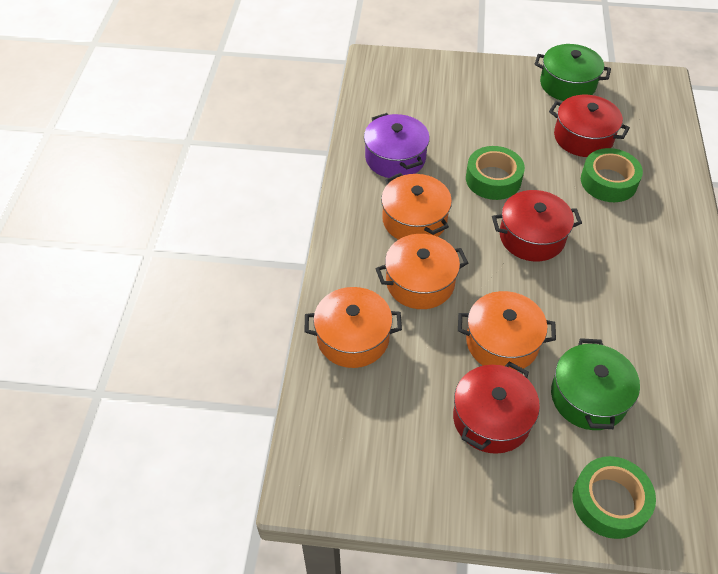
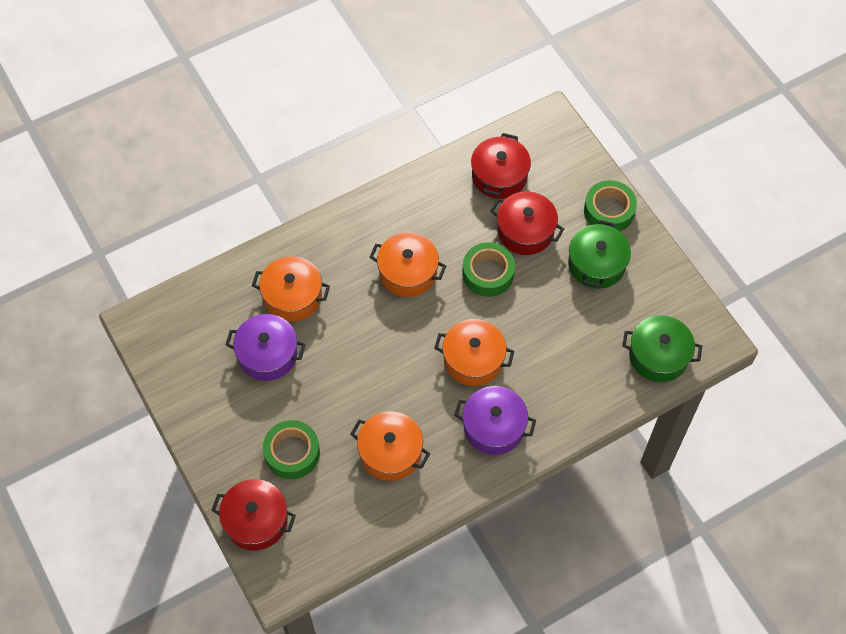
purple pot: [364,113,430,178] = 1 -> [226,314,306,381] [454,386,536,455] = 2

